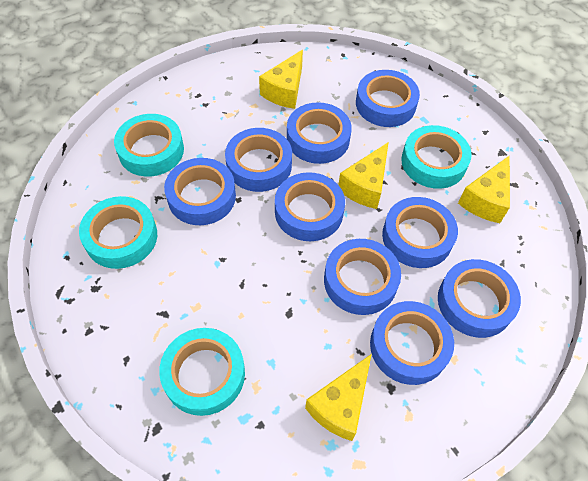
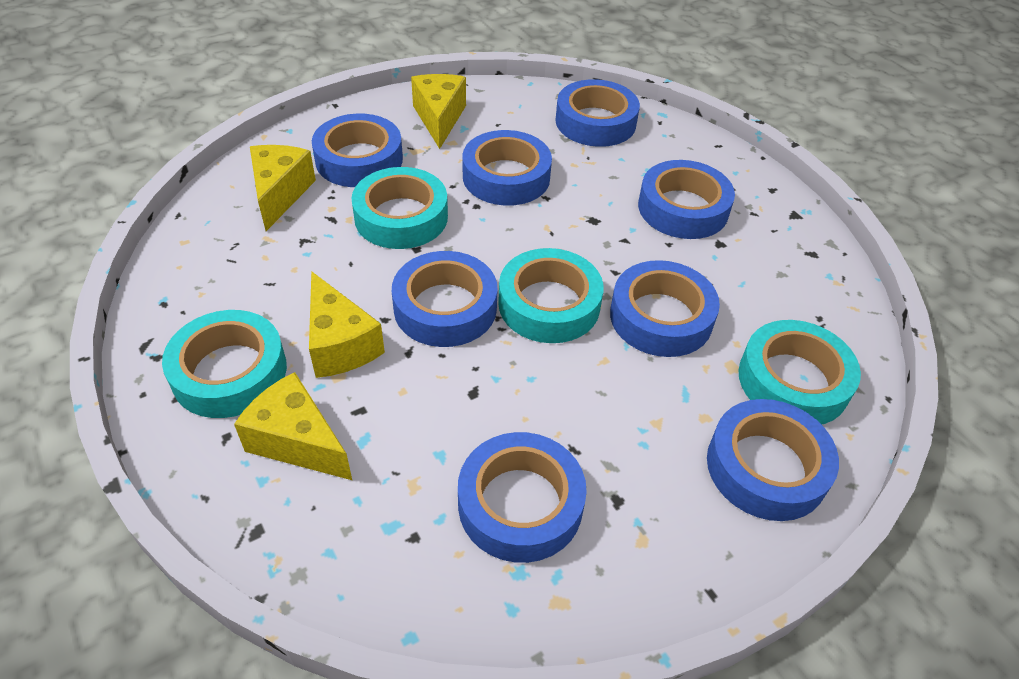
blue tape: [164,158,236,225] [225,128,292,192] [275,172,345,241] [287,102,352,164] [324,239,401,315] [356,70,420,127] [370,301,454,385] [382,197,458,268] [438,259,521,338] = 9 -> [312,114,403,187] [392,251,497,347] [458,432,587,563] [462,130,552,206] [555,79,640,147] [610,260,720,357] [638,160,735,239] [707,399,839,521] = 8

